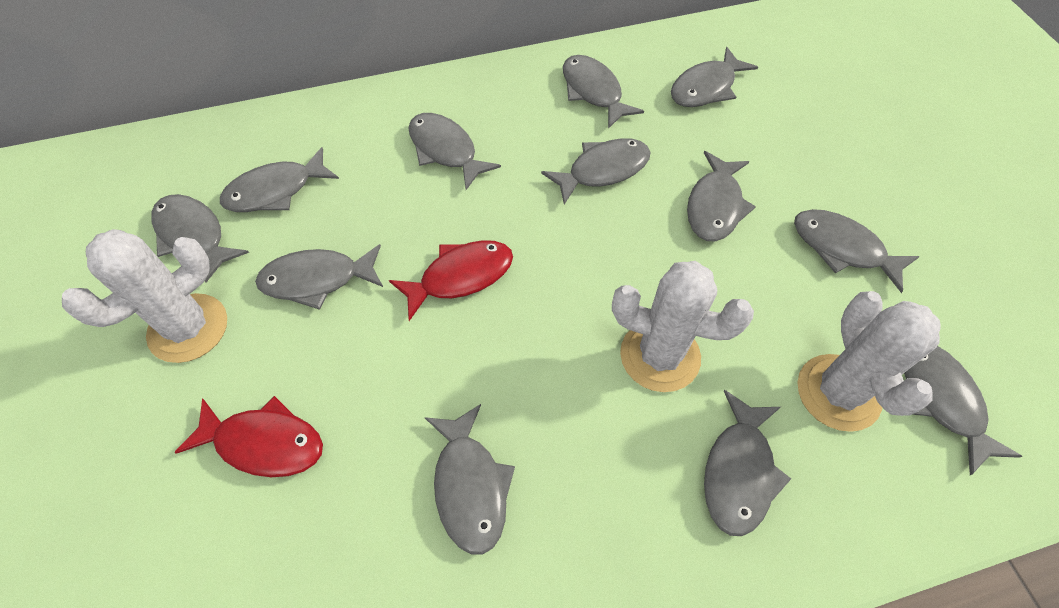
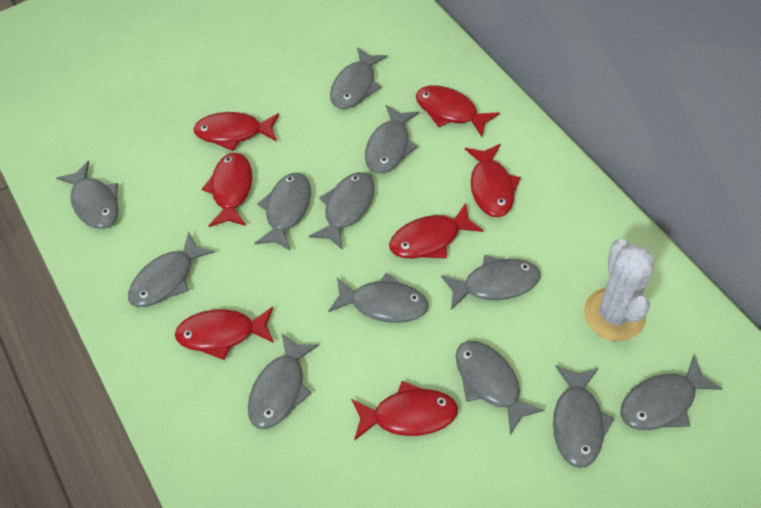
red fish: [174,396,323,477] [389,240,513,321] = 2 -> [175,307,274,360] [193,112,279,151] [202,153,252,227] [351,381,458,441] [389,203,484,259] [416,85,500,137] [465,144,521,217] = 7
white cactus: [62,229,227,363] [612,261,754,392] [797,291,941,432] = 3 -> [584,239,655,341] = 1

